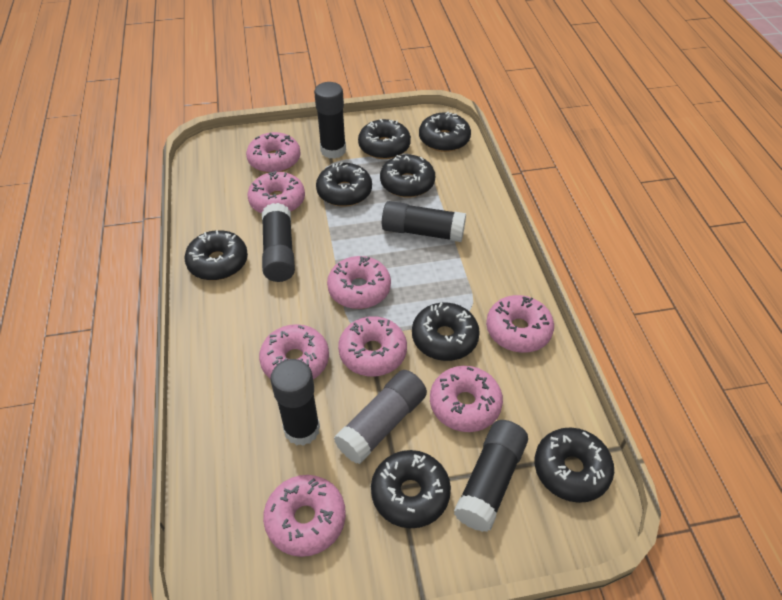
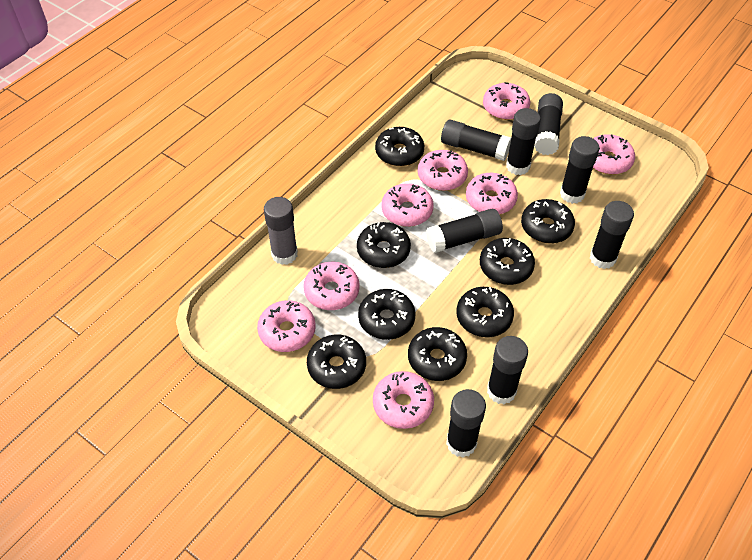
black glue stick: [262,203,295,282] [270,359,320,446] [314,82,346,159] [382,201,466,242] [454,420,528,532] = 5 -> [426,209,503,253] [441,119,511,161] [446,389,486,457] [487,336,528,404] [506,108,541,175] [535,93,563,155] [560,136,599,204] [590,201,634,269] = 8

